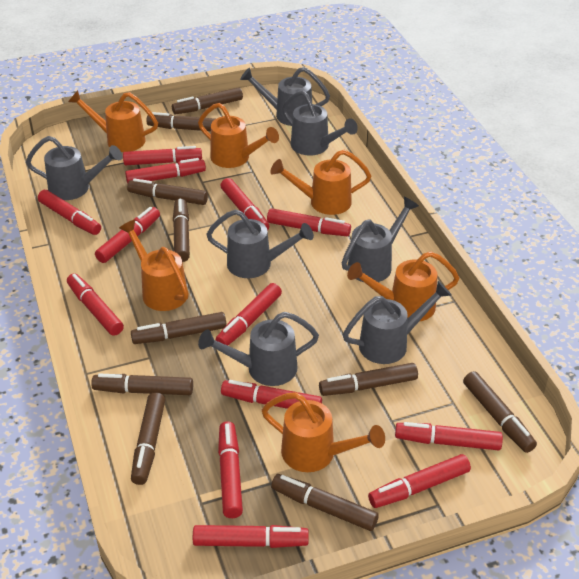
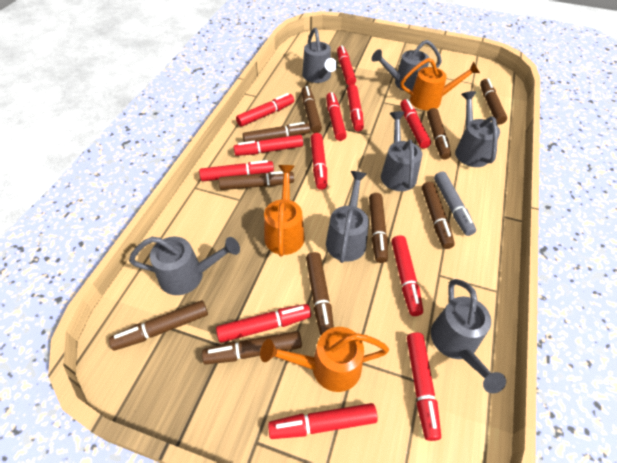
grey marker: none = 0 -> [434,172,476,236] = 1
orange watering can: [68,90,158,152] [119,220,189,311] [198,103,279,168] [262,392,385,472] [270,150,371,215] [347,251,459,322] = 6 -> [260,327,389,392] [264,165,305,256] [401,58,480,111] = 3
red marker: [38,190,101,235] [67,273,124,336] [95,207,160,263] [123,146,202,165] [125,158,206,184] [193,525,309,548] [216,283,282,346] [218,421,243,518] [220,178,269,230] [221,380,322,409] [267,208,351,236] [368,454,471,508] [395,422,503,450] = 13 -> [199,160,274,181] [216,304,311,343] [234,135,303,156] [236,93,294,127] [268,403,378,439] [311,133,327,190] [326,92,347,141] [337,45,356,85] [347,84,364,131] [392,235,423,316] [400,99,431,149] [407,332,441,441] = 12

